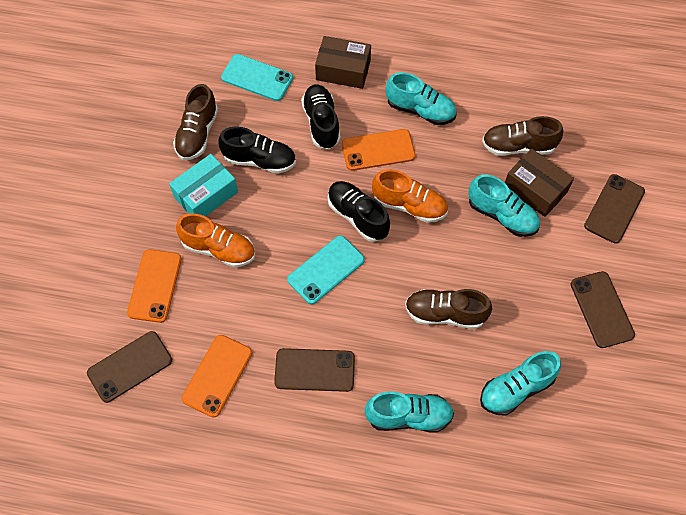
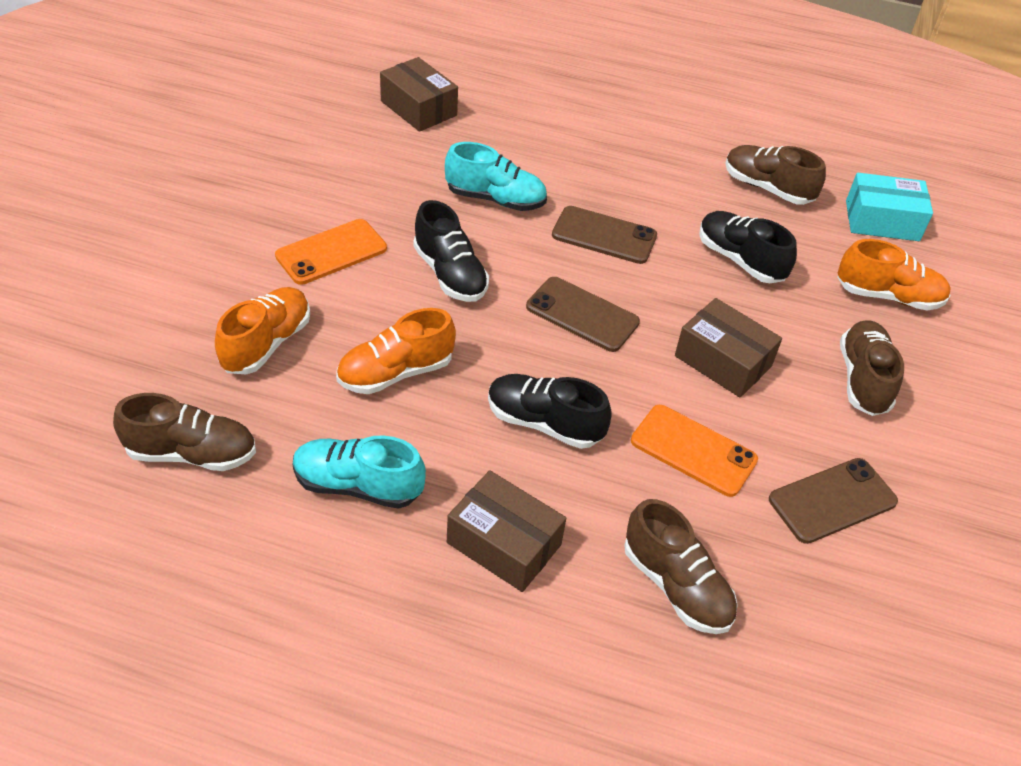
brown box: [315,36,371,89] [505,148,574,217] = 2 -> [380,57,458,132] [447,470,566,592] [675,298,782,397] = 3
brown phone: [87,331,172,403] [274,348,355,392] [571,271,635,348] [584,174,645,243] = 4 -> [526,277,640,352] [552,206,657,264] [769,458,898,544] = 3
brown shoe: [173,84,218,160] [405,289,492,329] [482,116,563,156] = 3 -> [113,393,256,471] [624,499,738,634] [725,145,826,205] [840,320,904,416] = 4
orange phone: [127,249,182,323] [181,335,252,417] [342,129,416,171] = 3 -> [275,219,387,285] [631,405,758,497] = 2
orange shoe: [176,213,255,267] [372,169,448,223] = 2 -> [215,287,310,374] [336,308,456,394] [837,239,951,310] = 3
turquoise phone: [221,54,293,101] [287,235,365,304] = 2 -> none = 0
turquoise shoe: [364,391,454,433] [386,72,457,125] [468,174,540,237] [480,351,561,416] = 4 -> [293,435,426,509] [445,142,547,211] = 2

